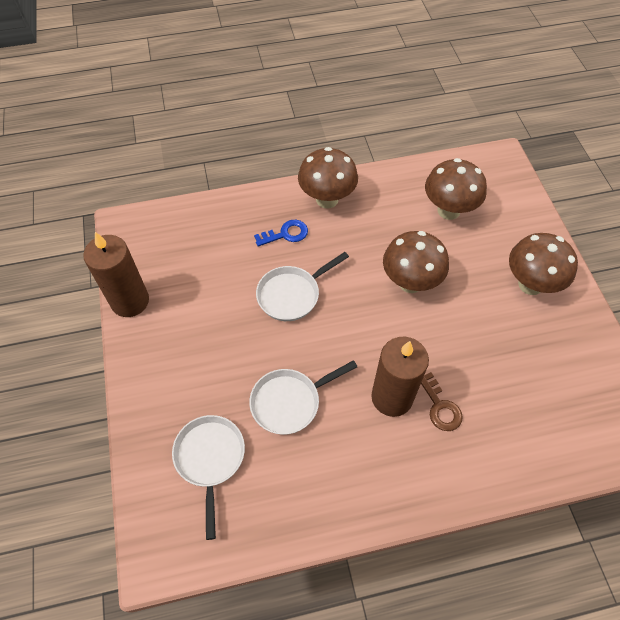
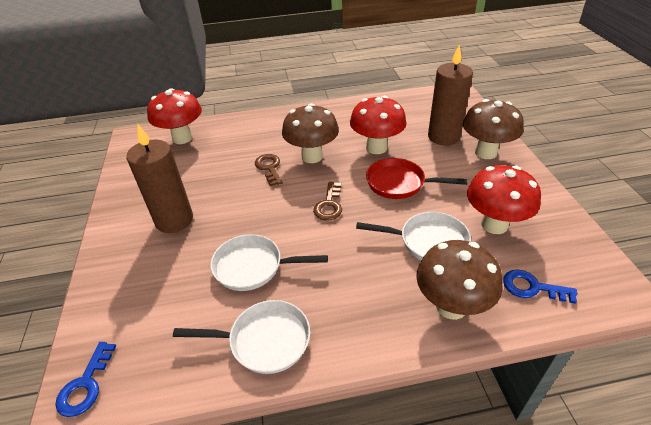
blue key: [254,220,308,247] = 1 -> [55,342,116,417] [503,269,577,304] = 2
brown key: [421,372,463,431] = 1 -> [255,154,283,186] [313,182,342,221] = 2
brown mushroom: [298,147,358,208] [383,231,449,293] [425,158,487,220] [509,233,578,295] = 4 -> [282,103,339,163] [416,240,503,320] [463,99,524,159] = 3
red mushroom: none = 0 -> [147,88,202,144] [350,96,407,154] [467,165,541,234] = 3
red pan: none = 0 -> [366,158,468,199] = 1

